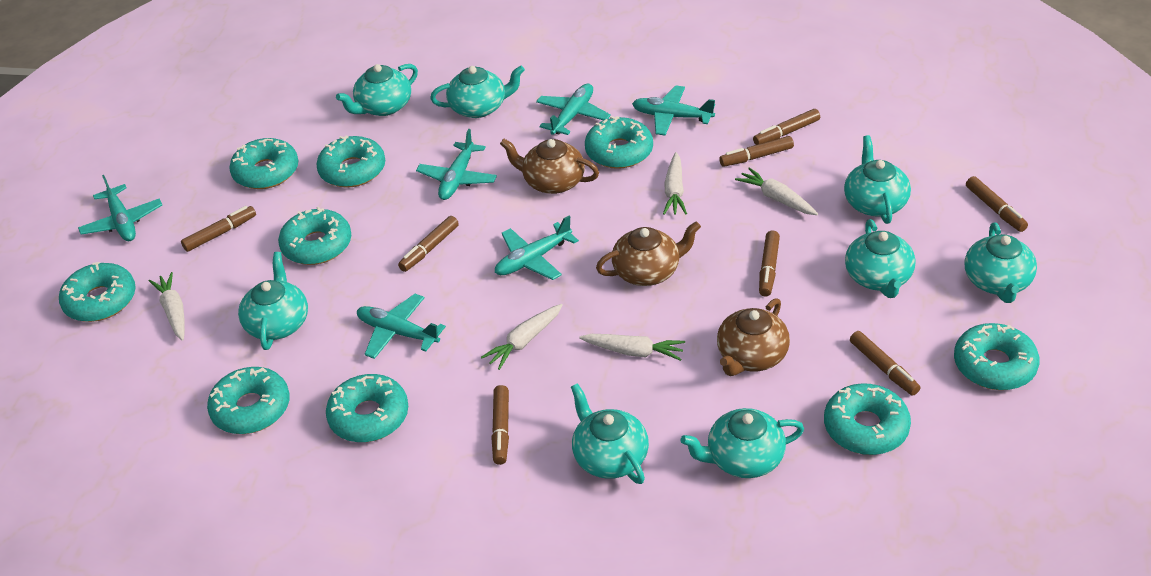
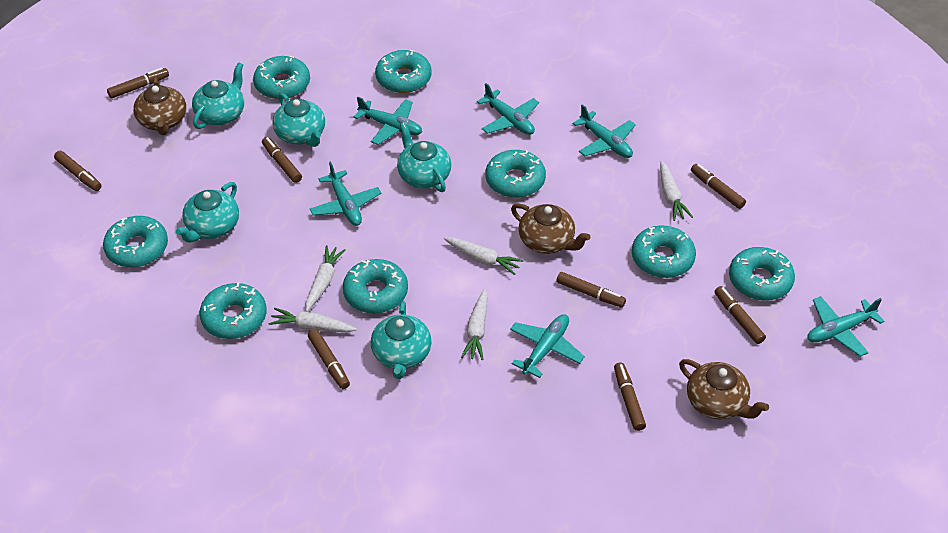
turquoise donut: [59,262,136,322] [207,367,290,434] [229,138,298,189] [278,207,351,265] [316,136,385,188] [326,374,408,442] [585,116,653,169] [824,383,911,455] [954,323,1040,390] = 9 -> [103,216,168,268] [200,282,267,339] [253,56,310,99] [343,259,408,314] [375,50,432,93] [486,150,546,198] [632,225,696,278] [729,247,795,301] = 8
turquoise teapot: [238,252,308,350] [336,64,418,116] [430,66,525,118] [571,383,649,484] [681,408,804,478] [844,135,911,224] [845,219,916,298] [965,222,1037,303] = 8 -> [176,182,239,243] [192,62,244,129] [272,93,325,147] [371,301,432,379] [397,122,451,192] = 5

